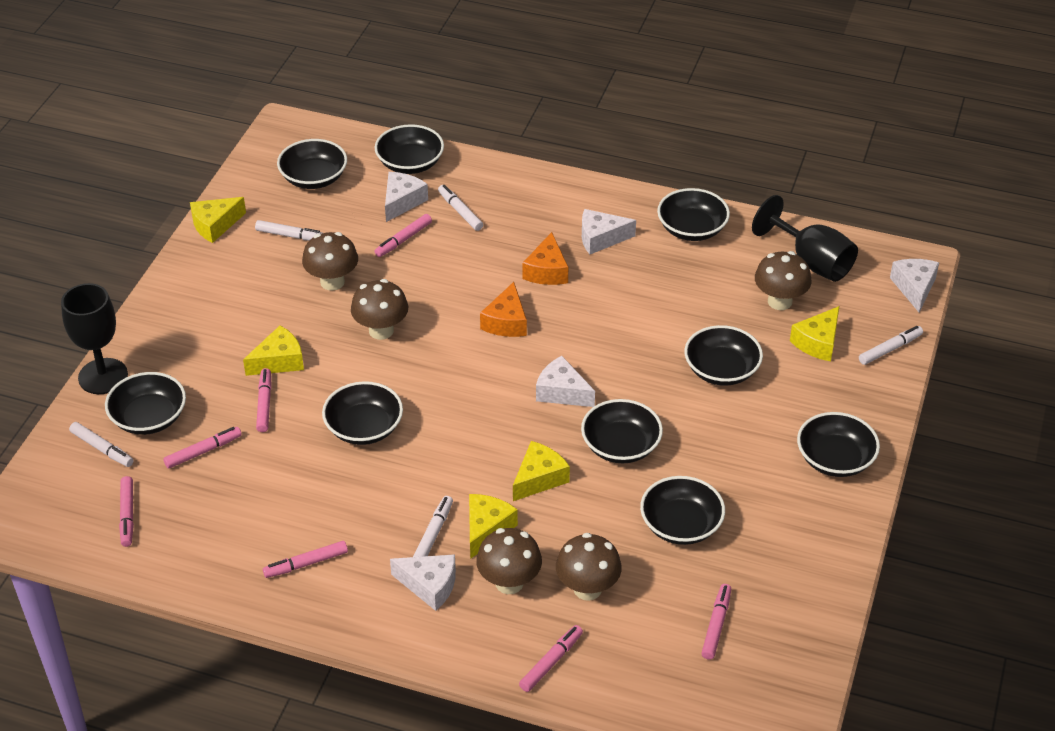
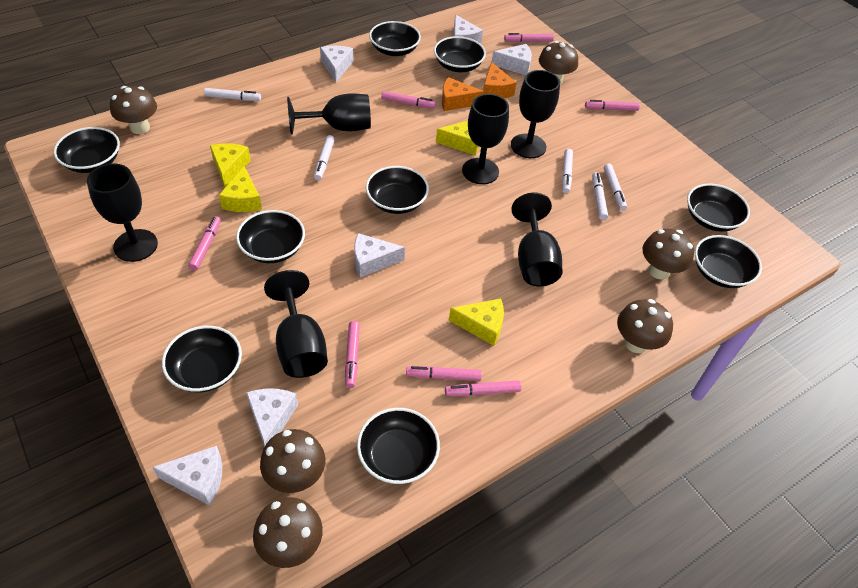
black goblet: [61,283,128,394] [752,195,858,282] = 2 -> [87,164,158,262] [264,270,328,378] [287,93,371,134] [462,94,509,184] [511,70,560,158] [511,193,562,286] = 6
brown mushroom: [302,232,358,291] [351,279,408,340] [476,528,542,594] [556,533,622,601] [755,251,811,310] = 5 -> [110,86,157,134] [253,497,323,568] [260,429,325,493] [539,41,578,85] [617,299,673,353] [642,229,694,280] = 6
white cheese: [385,172,428,222] [390,554,456,611] [536,356,595,407] [582,209,636,254] [890,259,939,312] = 5 -> [152,446,222,506] [246,388,298,447] [320,46,353,82] [354,233,405,278] [454,14,483,44] [492,44,532,75] = 6
yellow cheese: [190,197,246,243] [243,326,304,376] [469,494,518,559] [513,441,570,501] [790,306,839,361] = 5 -> [210,143,251,187] [219,166,262,212] [436,121,478,155] [449,298,504,346] = 4

